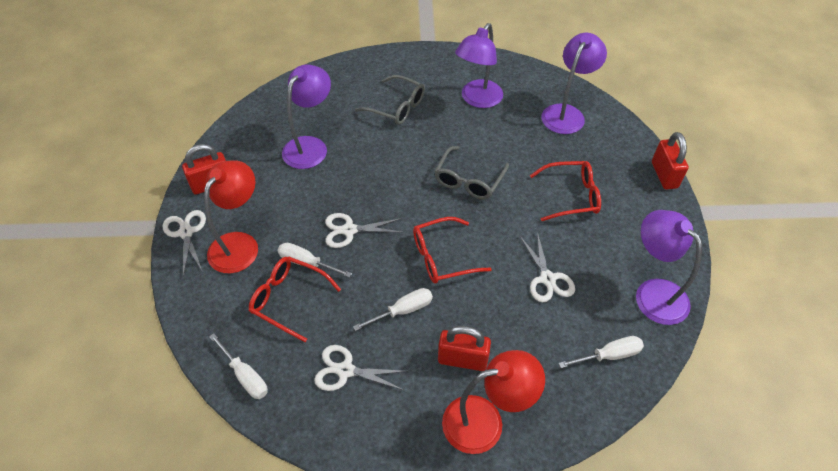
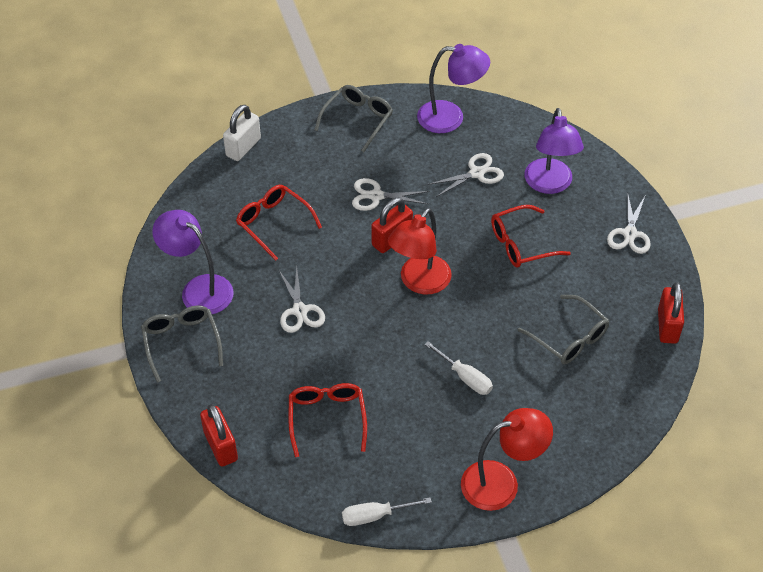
grey glasses: [355,75,425,125] [435,146,509,199] = 2 -> [141,305,223,383] [315,85,393,152] [517,295,609,364] = 3
purple lamp: [282,64,331,169] [455,23,503,108] [541,33,607,134] [636,210,702,325] = 4 -> [152,210,234,314] [417,44,490,133] [525,108,584,194] = 3
white padlock: none = 0 -> [223,105,261,161] = 1
white screwdriver: [209,333,268,399] [278,243,352,278] [353,288,433,331] [558,336,644,368] = 4 -> [342,497,432,526] [425,341,493,395] = 2

